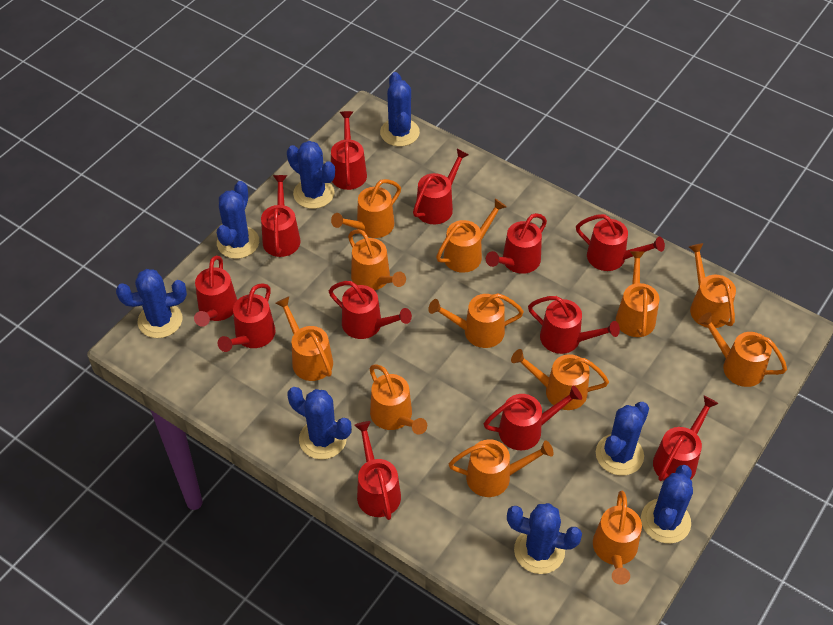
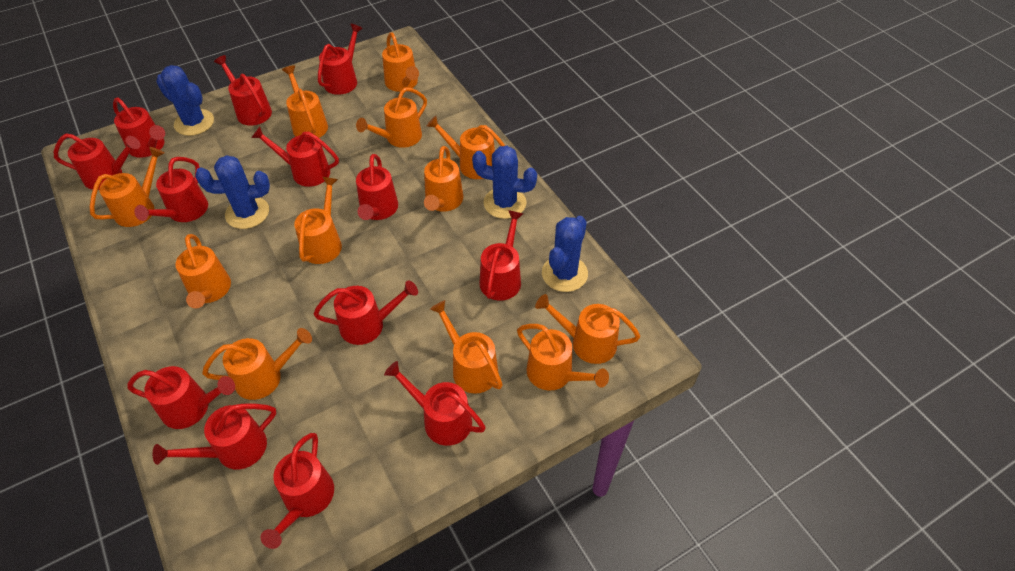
blue cactus: [116,269,187,338] [217,181,259,259] [287,141,335,209] [287,387,352,460] [380,72,420,147] [507,503,582,574] [596,402,649,476] [641,465,693,544] = 8 -> [156,65,214,136] [195,155,270,229] [472,146,537,219] [542,216,588,292] = 4
red watering can: [194,256,237,327] [218,283,275,352] [261,175,301,257] [328,281,412,339] [331,111,367,190] [354,421,401,520] [413,149,469,224] [484,386,582,450] [486,213,547,274] [528,296,620,354] [576,214,665,271] [653,396,719,481] = 12 -> [54,133,140,190] [113,98,165,158] [127,366,235,429] [134,157,208,222] [153,404,276,469] [214,55,272,126] [251,126,339,187] [261,433,334,549] [314,280,418,345] [318,24,363,95] [356,154,398,220] [384,361,486,446] [480,210,523,301] = 13

